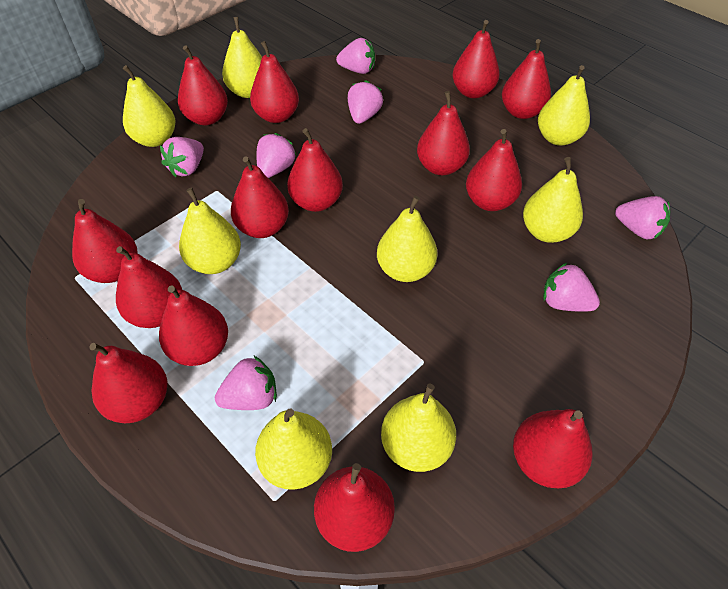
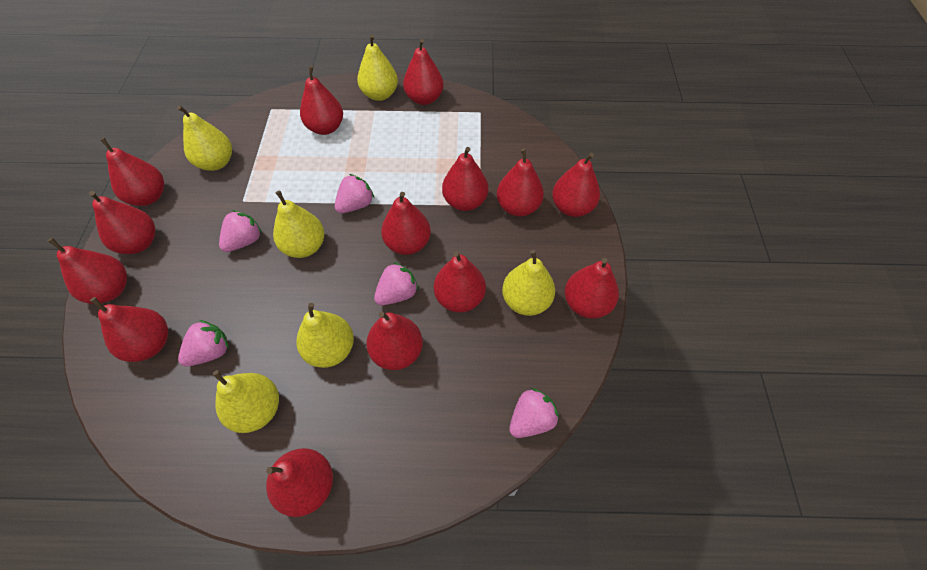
pink strawberry: [160,137,204,177] [215,356,277,410] [257,133,296,178] [336,38,375,74] [348,80,383,124] [543,262,600,312] [615,196,670,239] = 7 -> [178,320,229,366] [219,210,262,252] [335,174,374,213] [374,262,419,305] [509,388,559,438] = 5
yellow pear: [123,65,175,147] [179,188,241,274] [222,17,262,98] [255,409,332,490] [377,196,438,282] [381,384,456,472] [523,157,583,243] [538,65,590,146] = 8 -> [177,105,232,171] [213,370,279,433] [273,191,324,258] [297,303,354,368] [357,34,398,101] [502,250,555,316] = 6

